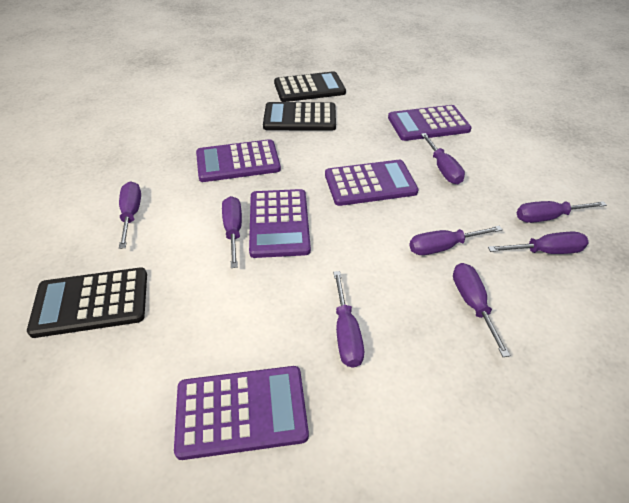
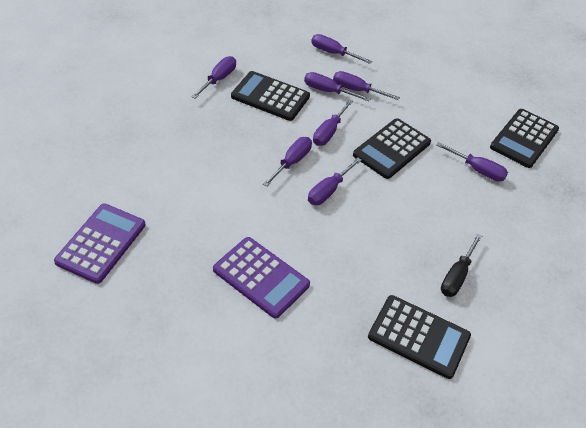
black calculator: [27,267,147,338] [263,102,336,131] [274,71,346,102] = 3 -> [231,71,310,121] [353,118,431,179] [368,295,471,379] [490,109,559,168] = 4
black screwdriver: none = 0 -> [441,234,482,297] = 1
purple calculator: [174,366,309,460] [196,139,281,182] [249,189,311,258] [325,160,419,206] [388,105,472,141] = 5 -> [54,203,146,284] [213,237,310,319] = 2

